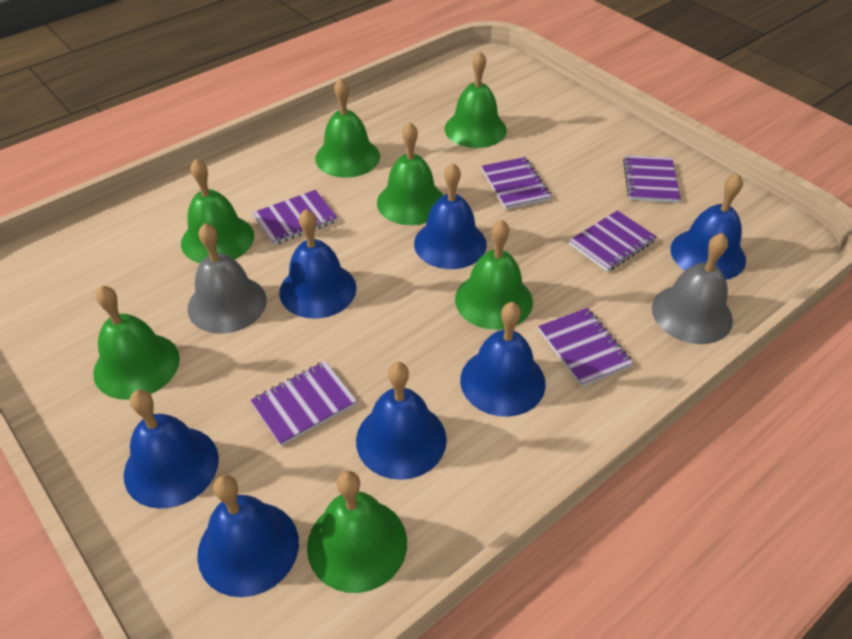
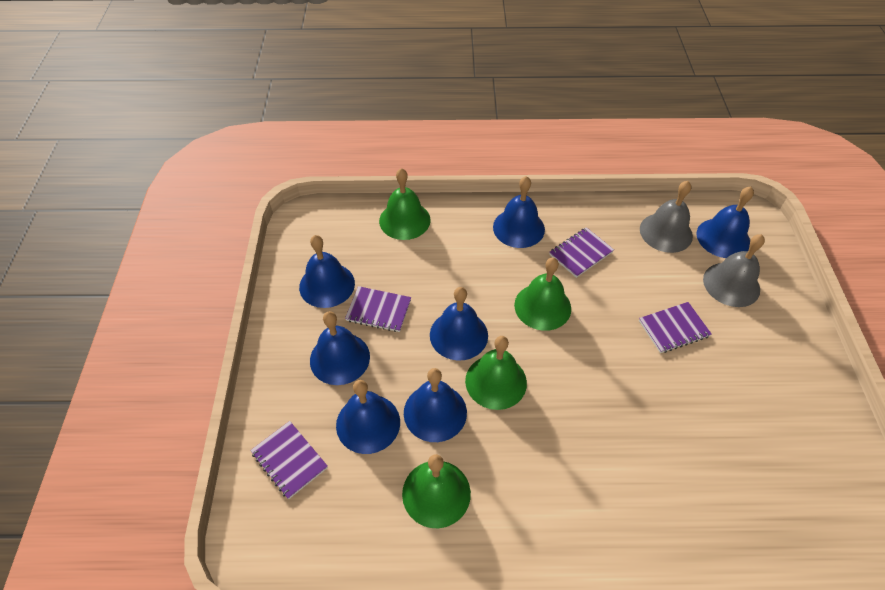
green bell: [93,286,180,400] [181,159,254,263] [307,471,407,593] [315,78,380,178] [377,122,444,225] [445,51,507,148] [455,219,533,330] = 7 -> [379,168,431,240] [402,454,471,528] [465,336,527,410] [514,257,571,331] = 4
purple notebook: [250,361,357,446] [253,190,338,245] [481,157,552,210] [538,308,633,387] [569,210,657,272] [623,155,681,203] = 6 -> [250,421,328,499] [345,286,411,332] [549,227,614,278] [639,302,711,353] = 4

